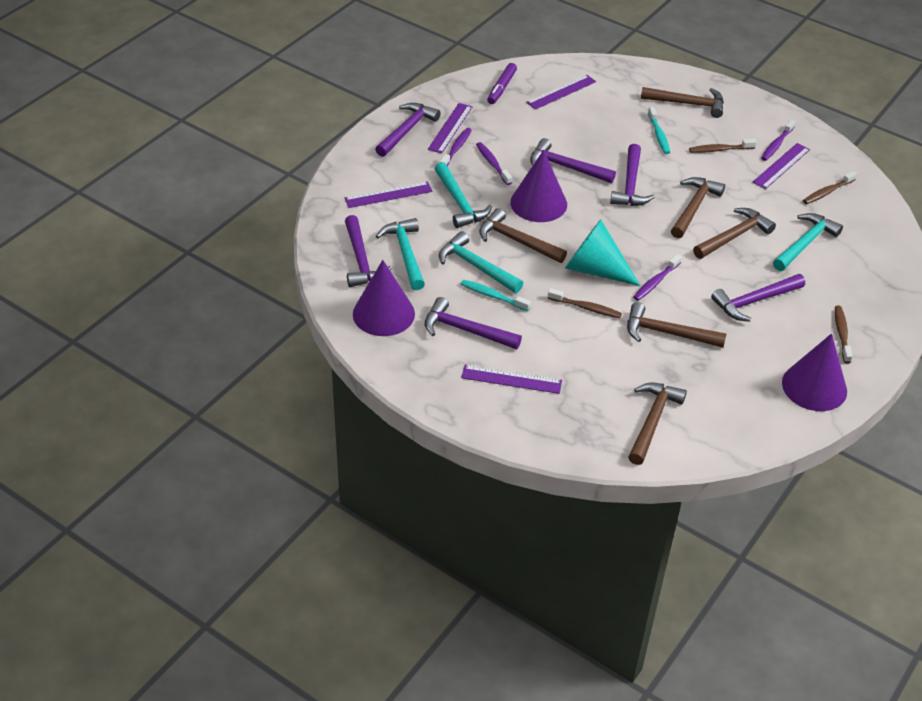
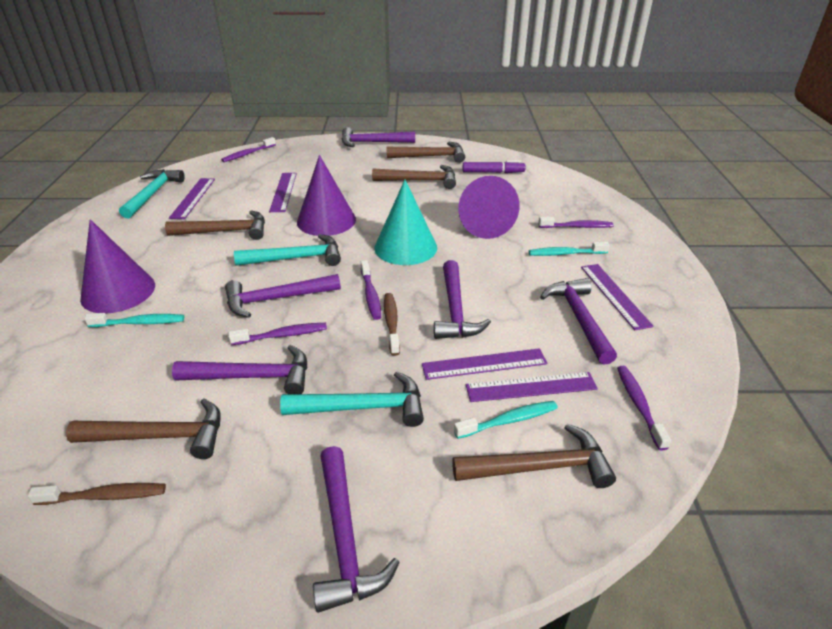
brown hammer: [479,208,567,263] [627,302,726,348] [628,383,687,465] [641,87,724,118] [671,177,725,238] [693,208,776,259] = 6 -> [66,398,221,459] [165,210,265,240] [372,165,456,189] [386,142,465,163] [452,424,616,488] = 5
brown toothbrush: [548,288,622,318] [689,139,757,153] [803,171,857,204] [835,306,853,363] = 4 -> [28,483,166,505] [384,293,400,356] = 2
purple toothbrush: [440,128,472,166] [476,142,512,185] [633,254,682,301] [761,119,796,161] = 4 -> [221,137,276,162] [229,323,327,345] [361,260,381,320] [538,217,613,228] [617,366,671,451] = 5
turquoise hammer: [376,218,425,290] [435,162,492,228] [439,231,523,293] [773,213,843,271] = 4 -> [119,169,185,218] [234,234,341,266] [280,371,424,427] = 3
turquoise toothbrush: [461,280,531,311] [648,107,670,154] = 2 -> [84,313,184,327] [454,401,558,439] [529,242,610,256] = 3

